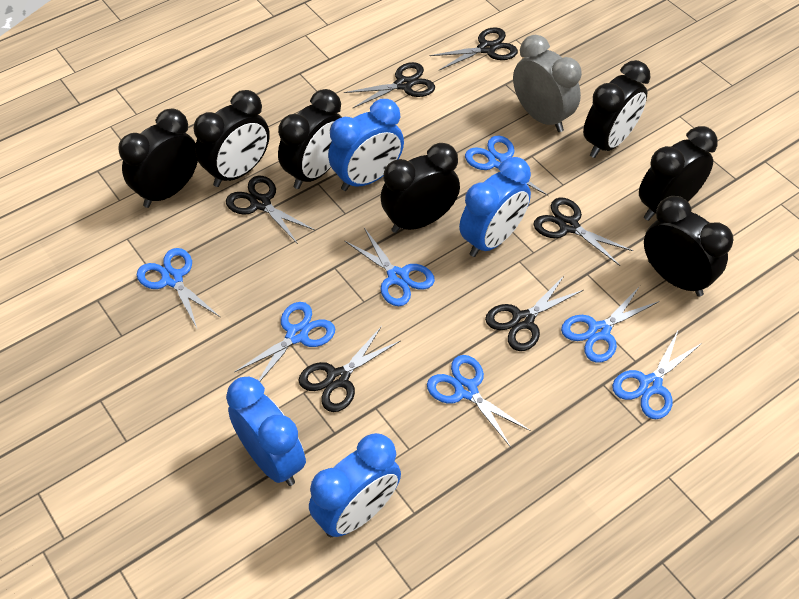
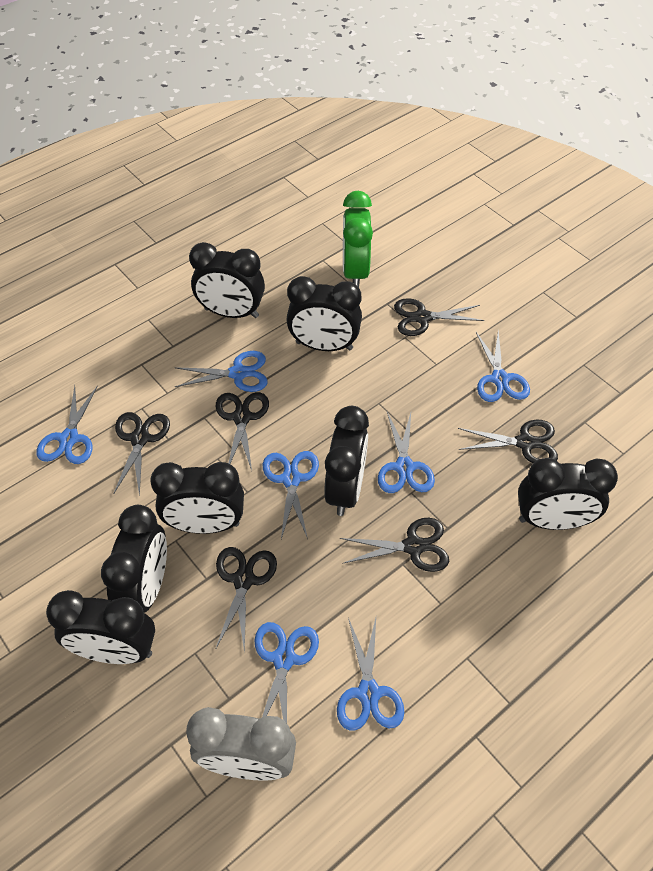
blue clock: [226,377,306,486] [309,433,401,537] [328,99,404,191] [459,157,531,257] = 4 -> none = 0
green clock: none = 0 -> [343,191,373,287] = 1

